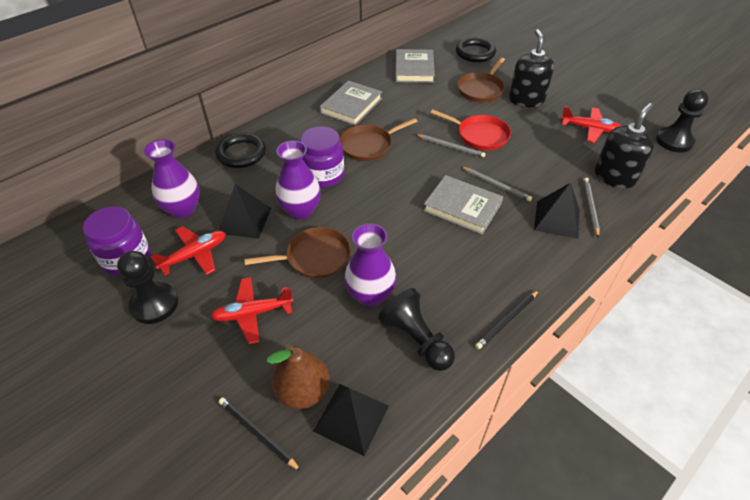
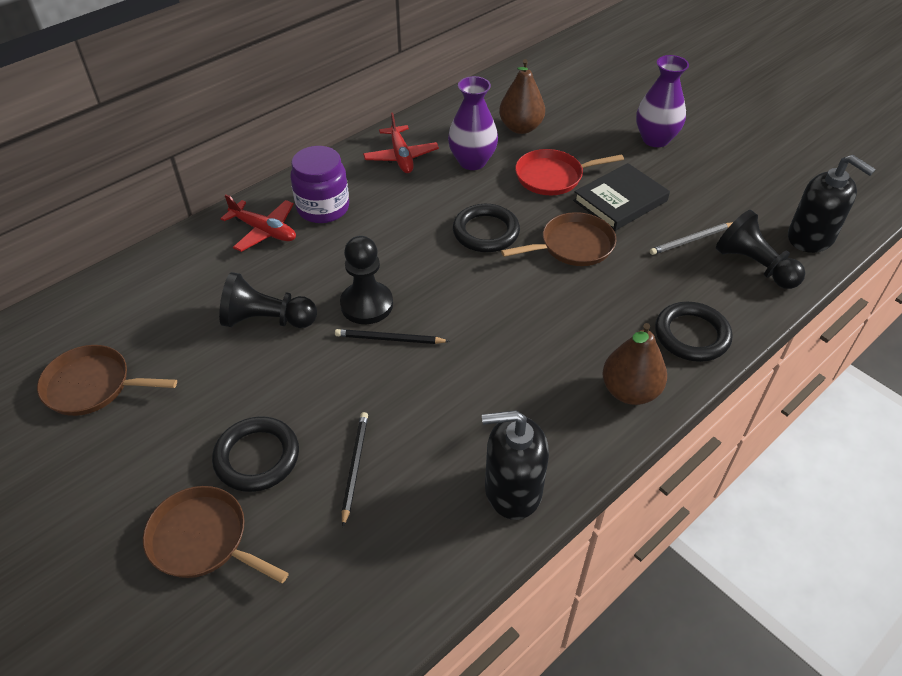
black book: none = 0 -> [573,163,670,231] = 1
black pyramid: [218,184,271,239] [313,384,389,456] [534,183,579,239] = 3 -> none = 0
black ring: [216,133,266,168] [456,38,496,62] = 2 -> [212,416,299,492] [453,204,520,252] [655,302,732,362] = 3
brown pear: [267,344,330,409] = 1 -> [499,59,545,134] [603,323,667,405] = 2
grey book: [320,80,382,126] [395,49,435,83] [423,175,503,235] = 3 -> none = 0
grey pencil: [415,134,486,157] [461,166,532,201] [584,178,600,238] = 3 -> [650,222,733,255] = 1
purple jar: [83,206,150,276] [300,126,344,188] = 2 -> [291,146,349,223] = 1
purple vase: [144,139,200,218] [275,140,321,220] [344,223,397,307] = 3 -> [448,76,498,170] [636,55,689,147] = 2
red plane: [150,226,226,275] [211,277,294,344] [560,106,621,143] = 3 -> [220,194,296,252] [363,113,439,173] = 2

